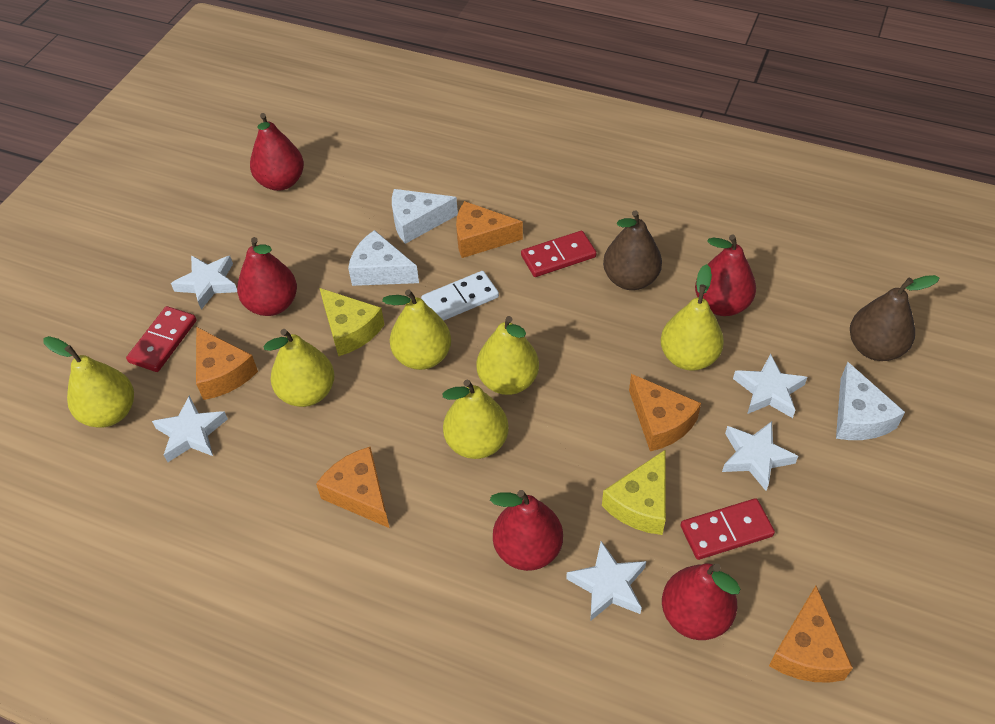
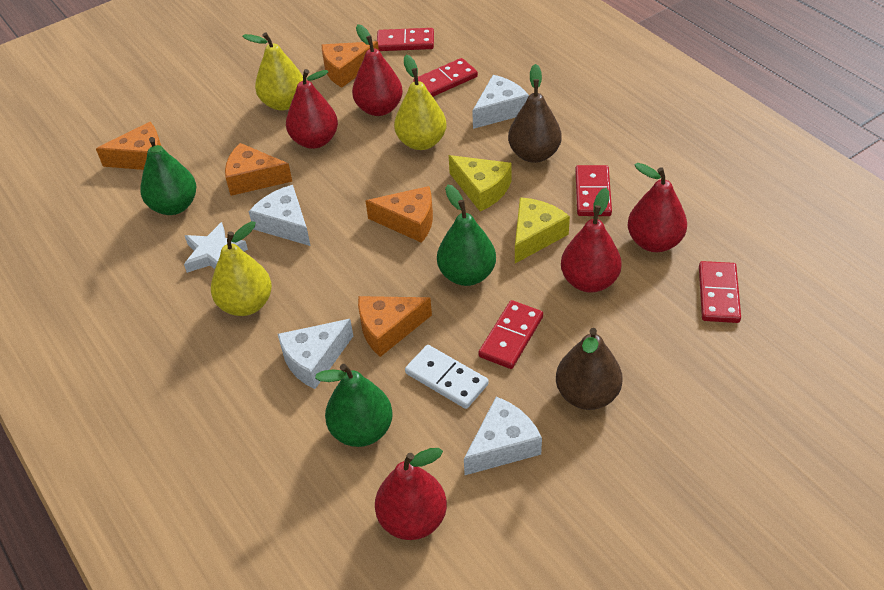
green pear: none = 0 -> [140,137,196,215] [315,364,393,447] [437,184,496,286] = 3
red domino: [126,306,197,372] [521,231,596,277] [681,498,775,560] = 3 -> [377,28,434,51] [413,58,478,97] [478,300,543,369] [575,165,612,216] [699,261,741,323] = 5
white cheese: [348,230,419,286] [392,189,458,244] [836,362,905,440] = 3 -> [249,185,311,246] [278,319,353,389] [464,397,542,475] [472,75,529,129] = 4
white star: [152,396,228,462] [171,255,237,310] [566,541,646,621] [722,421,798,491] [733,353,808,418] = 5 -> [184,222,248,273] = 1
yellow pear: [43,336,134,428] [263,329,334,407] [382,289,451,370] [443,380,509,459] [476,316,539,395] [661,264,724,371] = 6 -> [211,221,272,316] [242,32,303,111] [394,55,447,150] = 3

